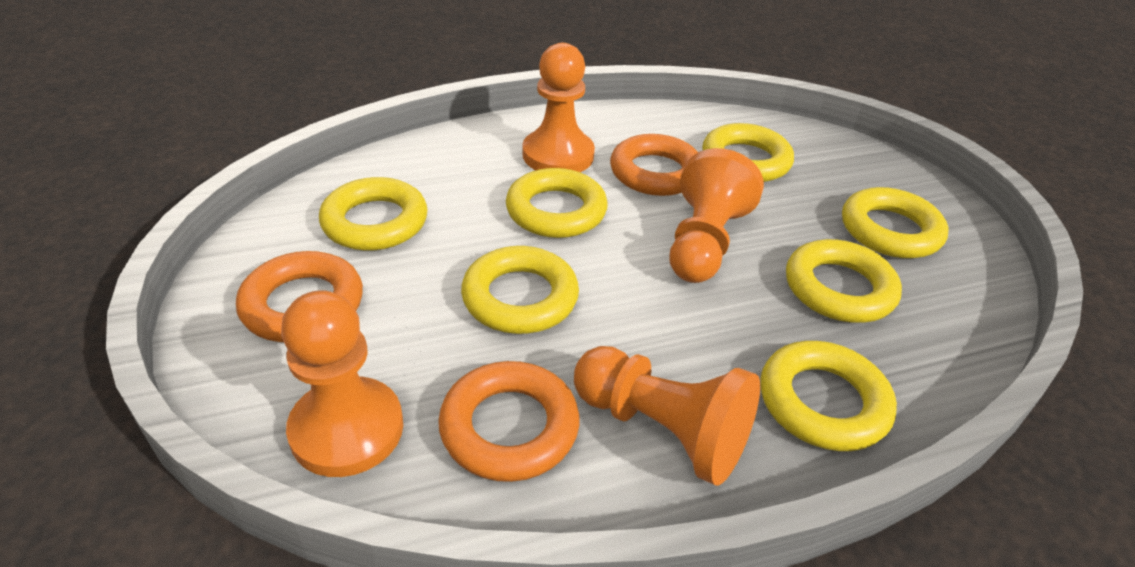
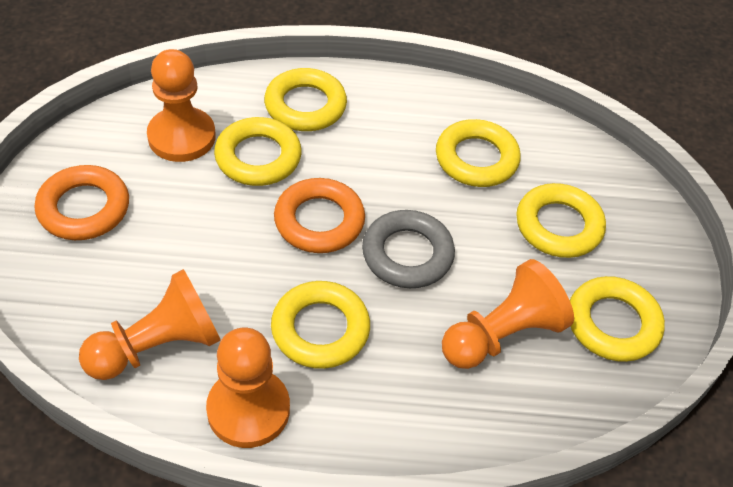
grey ring: none = 0 -> [362,210,455,288] = 1
orange ring: [236,251,363,342] [438,361,579,482] [610,134,698,196] = 3 -> [34,165,129,240] [274,178,365,253] = 2
yellow ring: [319,177,428,251] [461,246,579,334] [506,168,608,238] [702,123,794,182] [761,341,897,451] [786,239,902,323] [842,187,948,258] = 7 -> [214,117,301,186] [264,68,347,131] [271,281,370,369] [436,119,521,187] [516,183,606,258] [570,276,665,362] = 6

